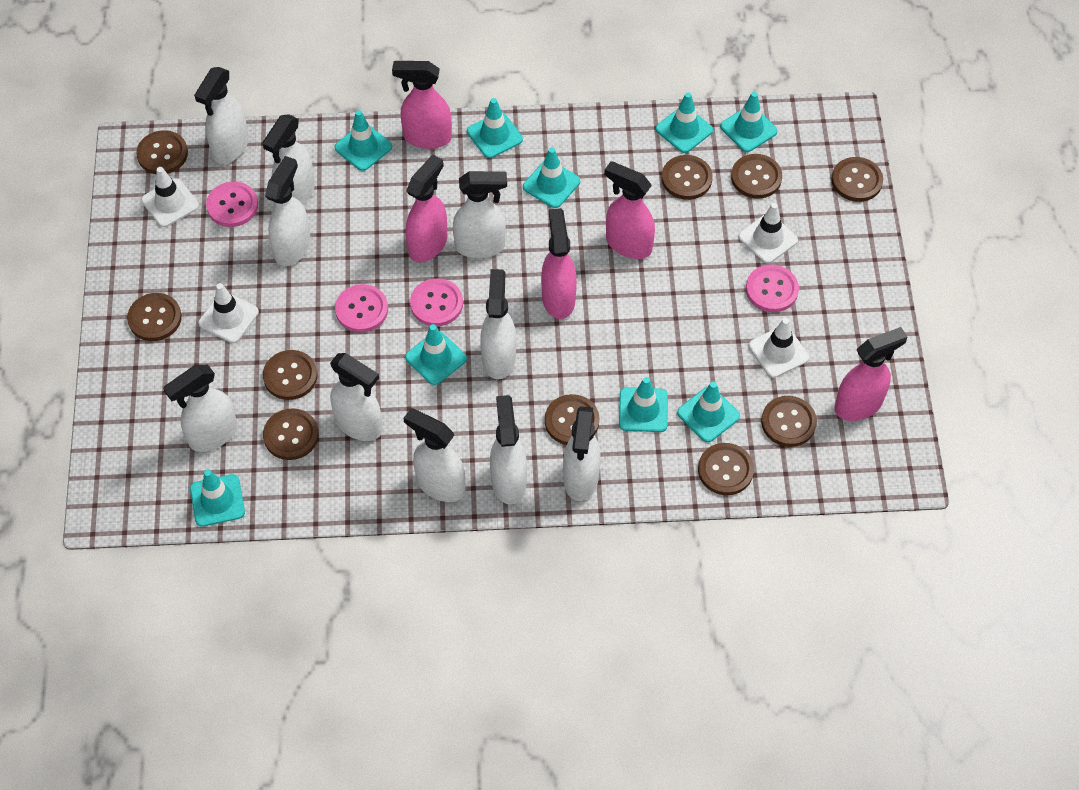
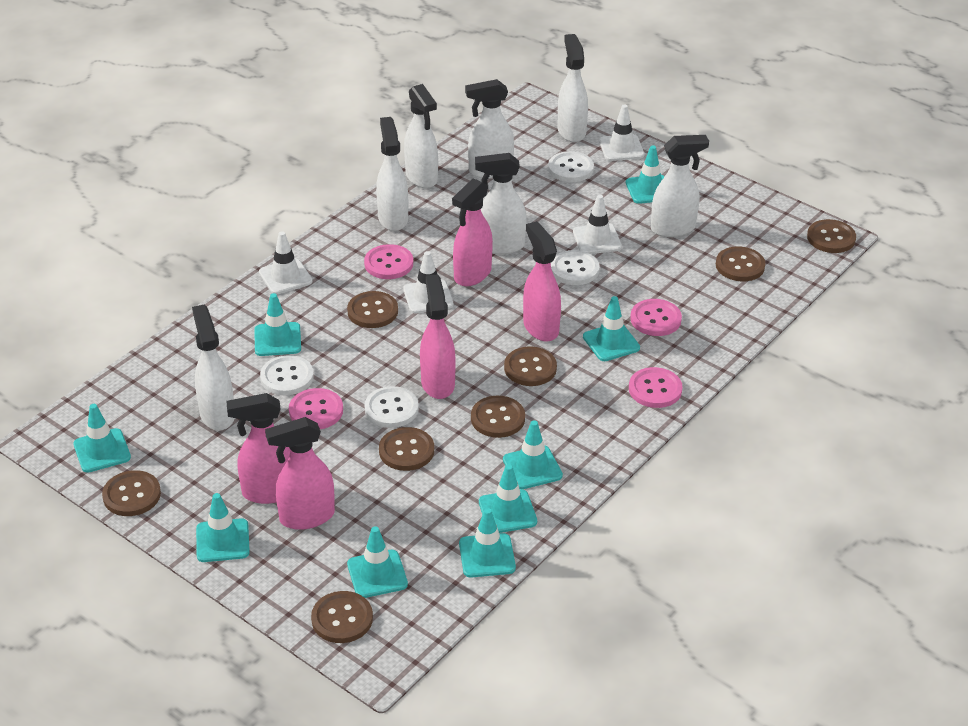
brown button: [127,293,182,341] [136,130,188,174] [263,350,317,400] [263,408,319,460] [545,394,600,445] [662,155,713,200] [698,443,754,495] [731,154,782,199] [761,396,817,447] [831,157,883,202] = 10 -> [102,470,161,516] [311,591,373,643] [347,291,398,328] [379,427,434,471] [471,396,525,438] [504,347,557,386] [716,246,765,281] [807,219,856,253] = 8
white button: none = 0 -> [260,355,314,395] [364,386,419,428] [548,151,594,182] [551,250,600,285] = 4
white spray bottle: [163,365,237,452] [194,67,249,164] [262,114,315,205] [265,156,311,266] [330,353,383,441] [403,408,466,502] [453,171,507,258] [480,269,516,379] [490,395,527,505] [563,406,601,501] = 10 -> [192,305,234,431] [376,117,408,231] [404,84,438,188] [465,79,514,179] [475,153,527,255] [557,34,588,142] [651,135,709,237] = 7

